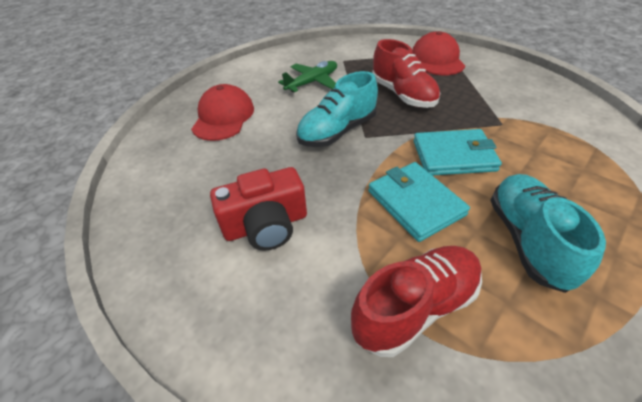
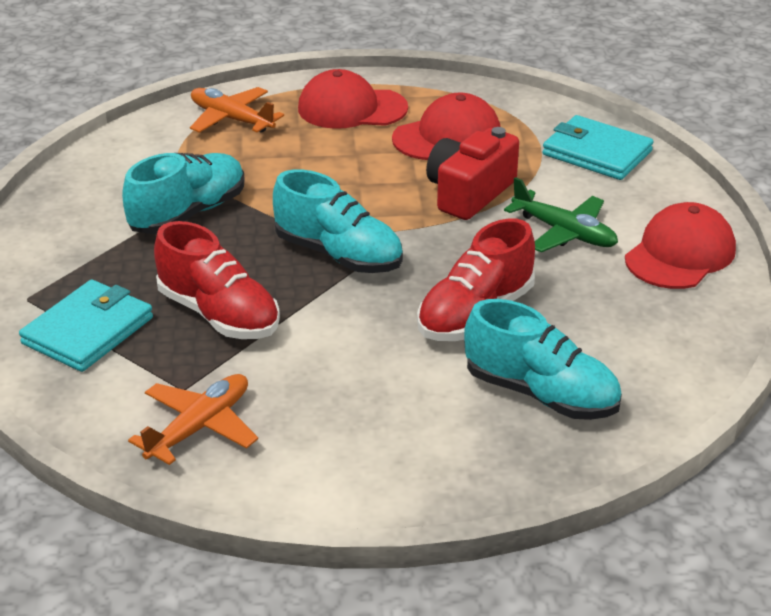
orange plane: none = 0 -> [128,374,258,465] [190,87,284,133] = 2
red cap: [191,84,254,141] [412,31,465,75] = 2 -> [298,69,408,129] [392,93,500,160] [625,202,736,289] = 3
turquoise shoe: [296,71,378,147] [490,174,606,293] = 2 -> [122,153,245,234] [273,169,403,273] [464,299,622,420] = 3

